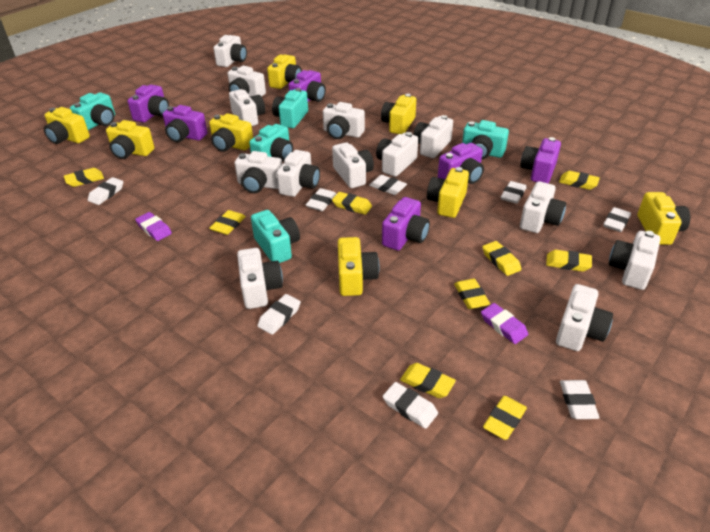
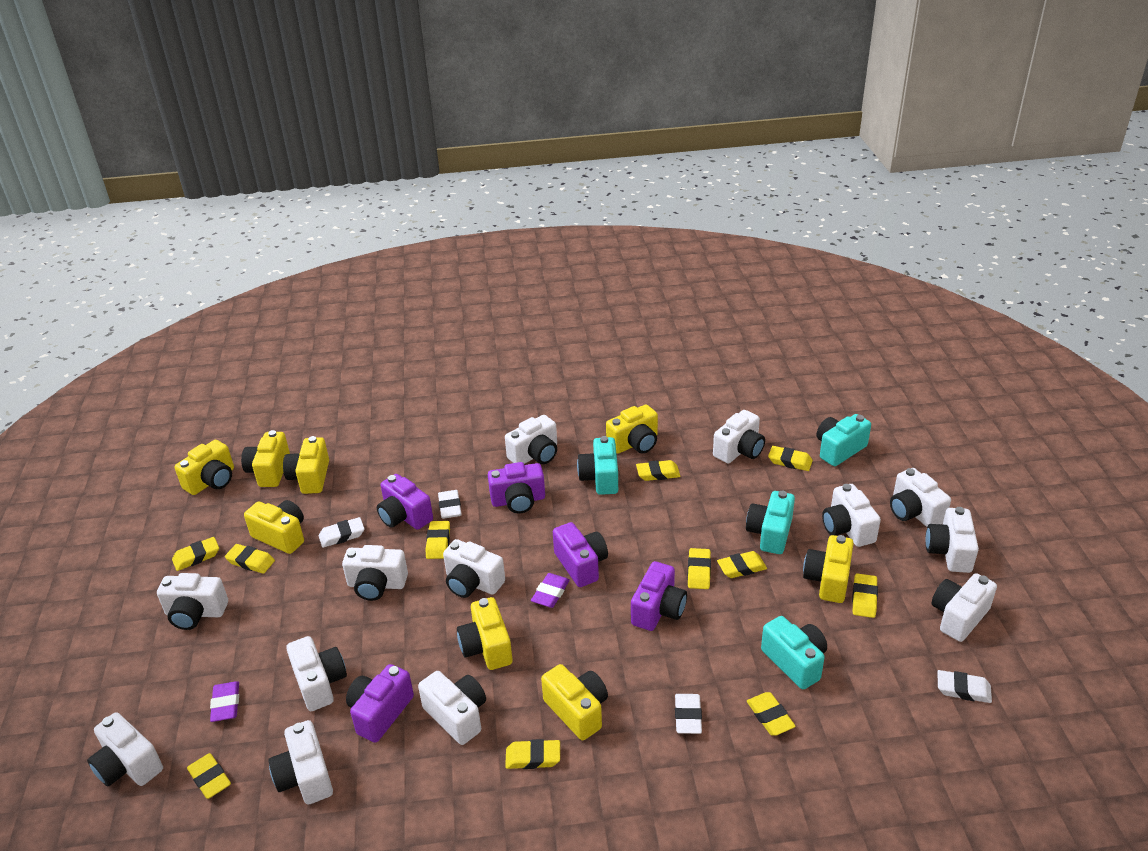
purple camera: [128,85,169,123] [163,105,208,142] [289,70,326,102] [382,197,430,250] [438,143,484,184] [520,137,561,183] = 6 -> [346,664,414,743] [377,474,433,530] [488,462,545,514] [553,522,608,587] [631,561,687,631] = 5
turquoise camera: [70,92,115,130] [249,124,293,162] [251,210,300,263] [272,88,308,128] [462,120,509,159] = 5 -> [577,436,618,495] [746,491,795,554] [761,616,827,689] [817,414,871,466] = 4
white eraser: [88,177,123,205] [257,294,301,335] [306,188,336,211] [369,175,407,195] [383,382,438,429] [501,181,527,204] [560,380,599,419] [603,207,631,232] = 8 -> [319,517,364,548] [438,490,462,519] [675,694,702,734] [937,670,992,703] = 4
yellow eraser: [64,168,104,187] [209,210,246,235] [332,192,372,215] [400,363,456,398] [454,279,490,309] [482,241,522,276] [483,396,527,440] [546,250,592,272] [559,171,600,190] = 9 -> [172,537,219,571] [187,753,231,799] [225,544,275,574] [426,521,450,559] [505,739,560,769] [636,460,680,481] [688,548,711,589] [717,551,767,578] [747,692,796,736] [768,446,813,471] [852,573,878,618] = 11

